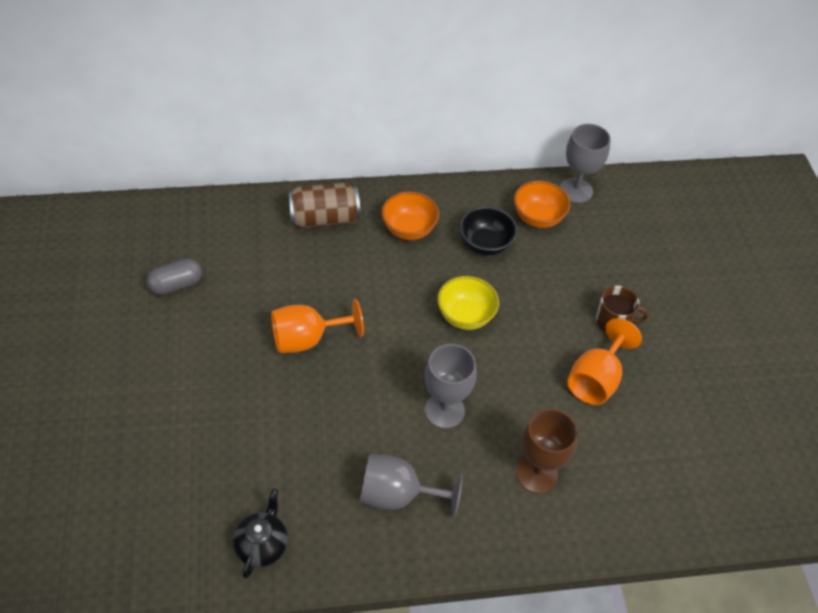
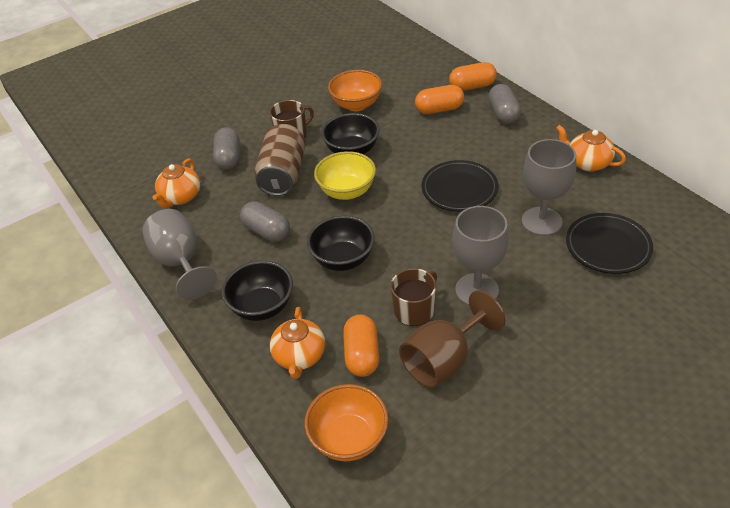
black bowl: [459,206,518,256] = 1 -> [222,261,293,321] [307,215,375,271] [321,113,380,154] = 3
black plate: none = 0 -> [422,160,499,212] [566,213,653,274] = 2
black teapot: [233,489,288,579] = 1 -> none = 0
brown mug: [596,286,648,332] = 1 -> [269,100,314,138] [391,268,437,326] = 2
grey capsule: [146,258,202,295] = 1 -> [213,127,240,170] [240,201,290,242] [488,84,521,124] = 3
orange capsule: none = 0 -> [343,314,379,377] [415,85,464,114] [449,62,497,91] = 3
orange goblet: [271,299,364,353] [567,318,642,405] = 2 -> none = 0
orange teapot: none = 0 -> [152,158,200,208] [270,307,325,379] [556,125,626,172] = 3

